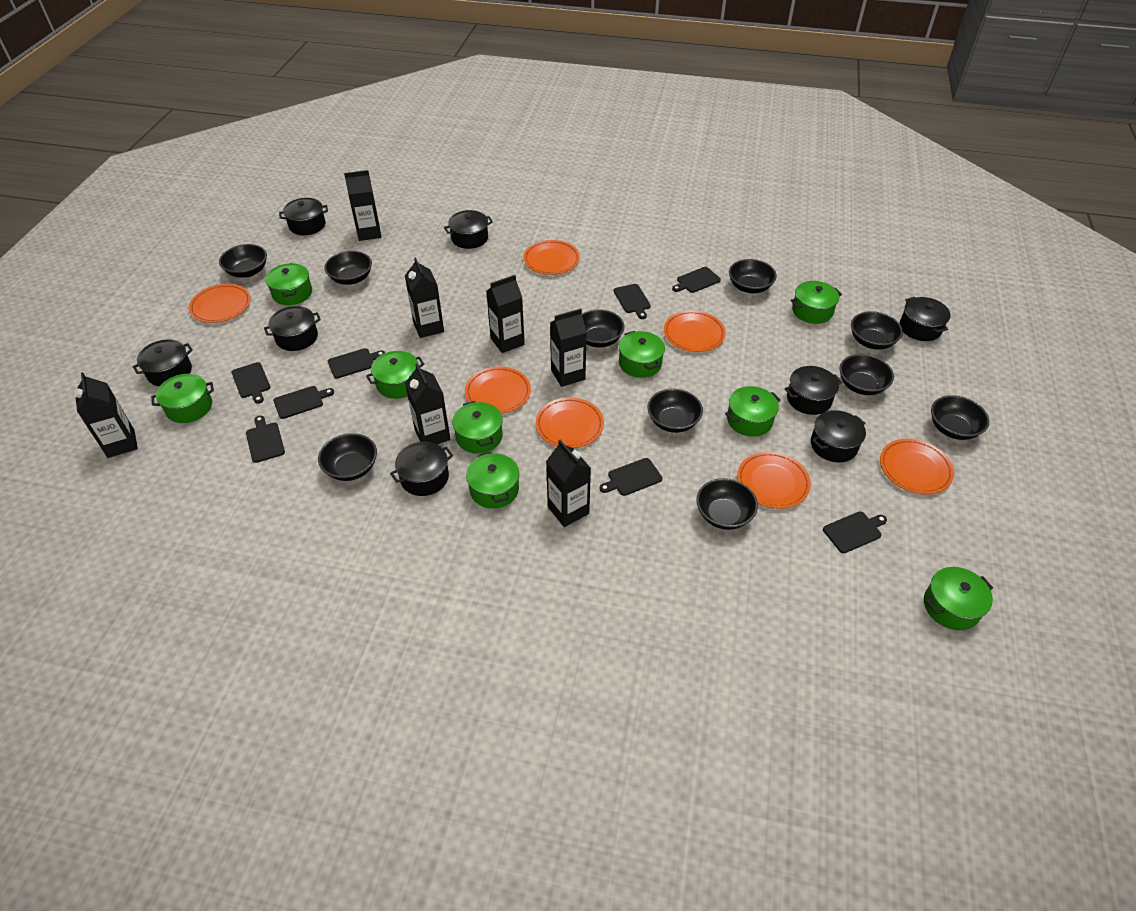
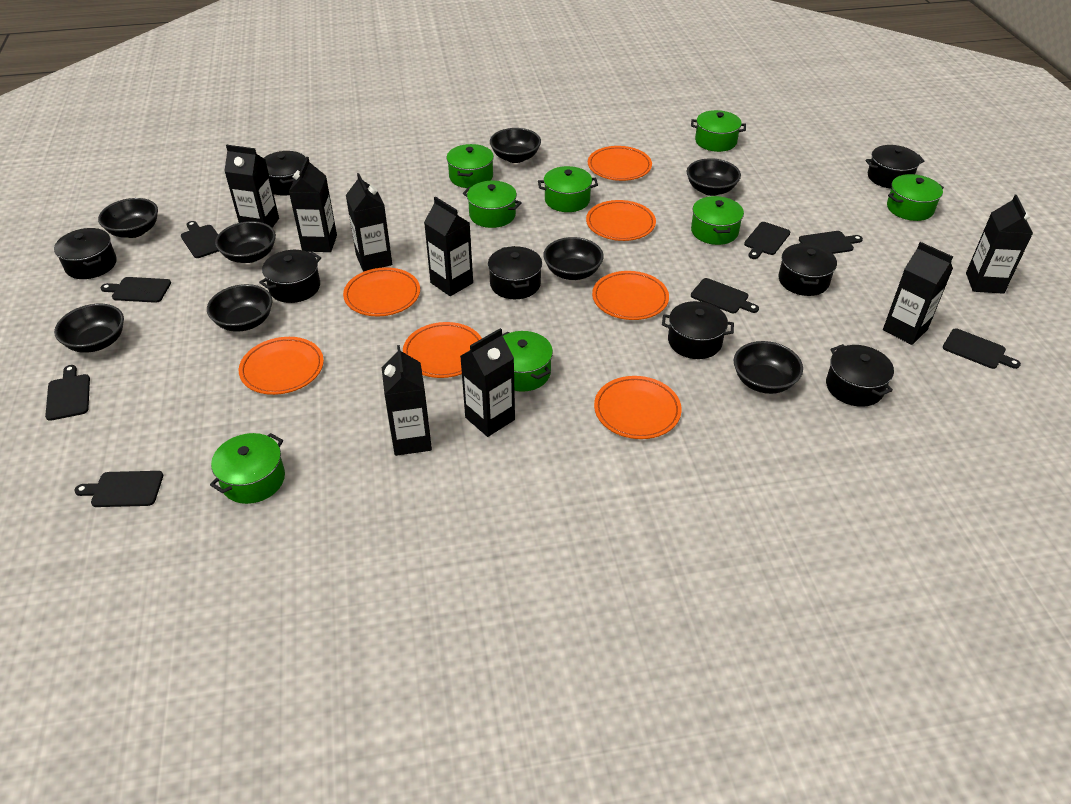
black bowl: [219,244,267,278] [318,433,377,481] [324,251,372,285] [582,309,625,348] [648,389,703,433] [696,478,758,530] [729,259,777,293] [839,354,894,395] [851,311,903,350] [931,395,989,440] = 10 -> [54,304,124,353] [98,198,158,238] [207,284,272,332] [215,221,276,263] [490,128,541,163] [543,237,604,280] [686,158,741,196] [734,341,803,394] = 8
black carton: [74,372,138,458] [344,170,381,241] [405,257,444,338] [405,363,450,444] [486,275,525,353] [546,440,591,527] [550,309,587,387] = 7 -> [224,145,279,228] [289,157,337,252] [346,173,392,272] [382,345,432,456] [424,197,473,296] [460,328,515,437] [883,242,953,345] [966,195,1033,294] = 8
green pot: [151,374,214,423] [266,263,312,305] [366,351,424,399] [452,401,503,454] [466,451,519,509] [619,331,665,378] [725,386,780,437] [791,281,842,324] [924,567,993,630] = 9 -> [210,433,285,504] [446,144,494,188] [463,181,522,228] [502,331,553,392] [538,166,598,212] [691,110,746,152] [691,196,744,245] [887,174,944,221] = 8

